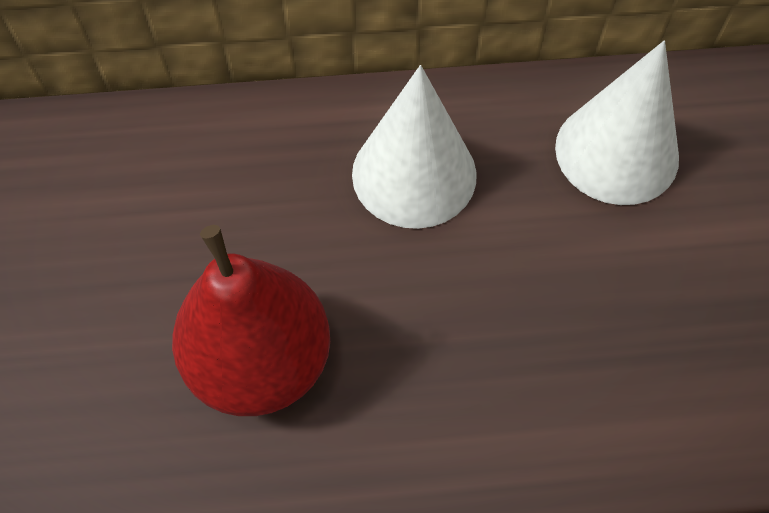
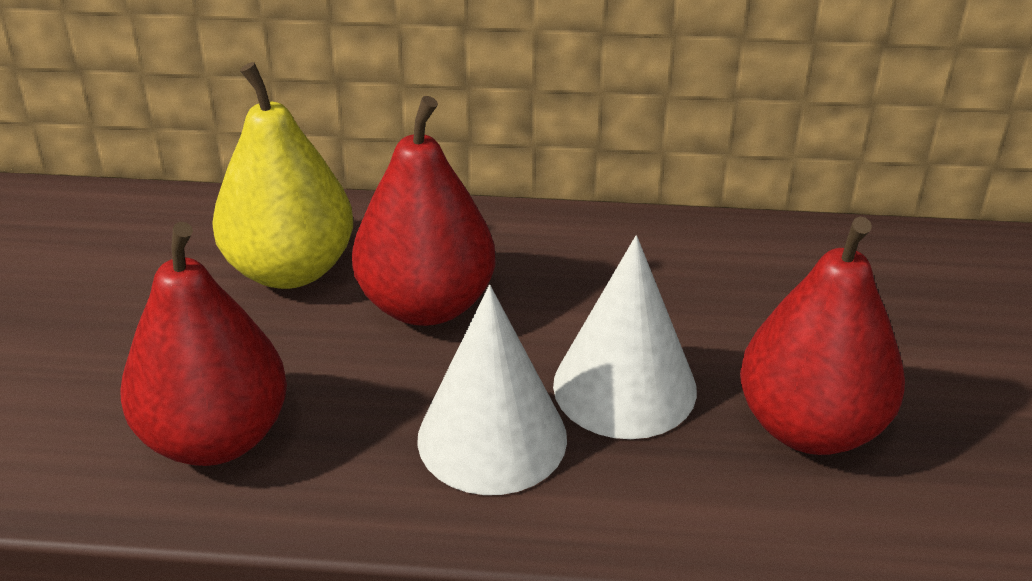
red pear: [172,225,330,416] = 1 -> [120,222,287,466] [352,96,495,326] [740,217,905,455] = 3
yellow pear: none = 0 -> [212,62,353,289] = 1

